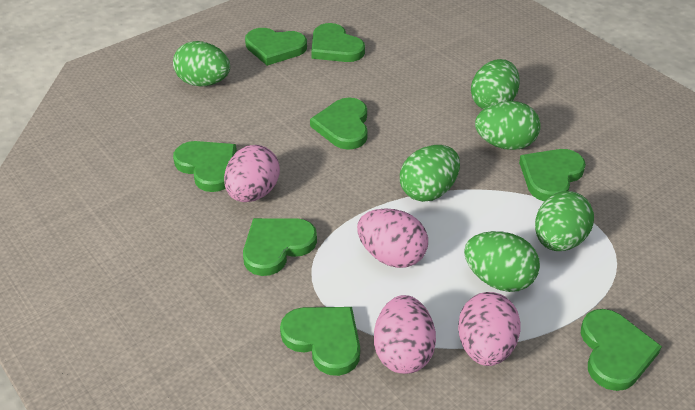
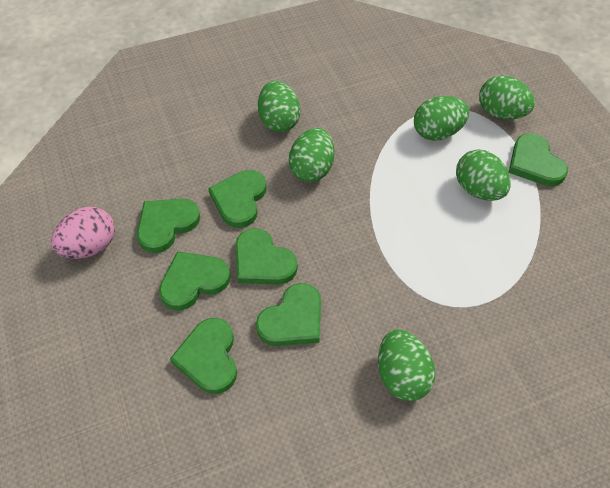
green heart: [173,141,237,192] [243,218,317,276] [245,28,307,66] [280,307,360,376] [310,98,368,150] [311,23,365,62] [519,149,586,201] [581,309,662,391] = 8 -> [137,199,200,253] [159,251,231,310] [170,318,237,394] [208,170,267,228] [236,228,298,285] [256,283,321,346] [509,133,568,186] = 7
pink egg: [224,145,280,202] [357,208,428,268] [374,295,436,374] [458,292,521,366] = 4 -> [51,207,115,259] = 1

